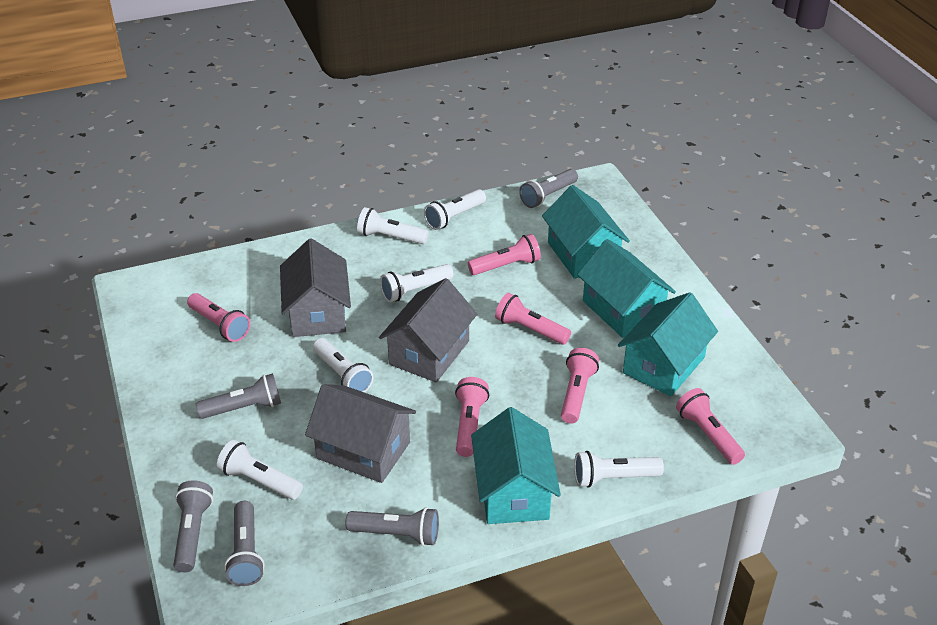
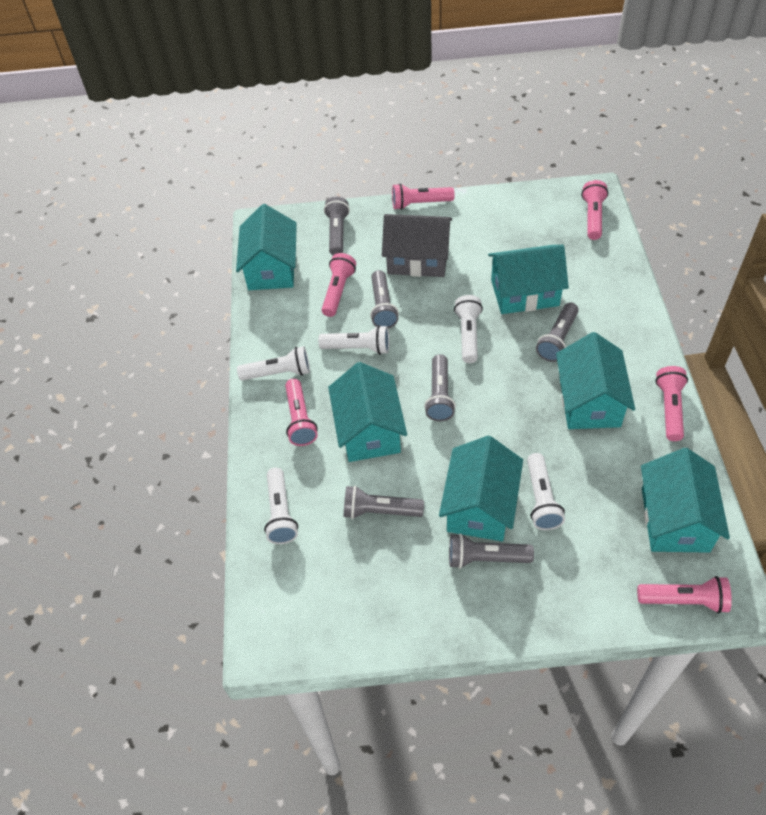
grey flashlight: [173,480,213,572] [195,373,281,419] [224,501,265,586] [345,507,439,546] [519,169,578,208] = 5 -> [324,196,350,255] [344,486,424,519] [370,270,399,328] [424,354,456,421] [449,533,534,569] [536,302,579,362] = 6
grey house: [280,238,351,337] [305,384,416,483] [379,278,477,382] = 3 -> [382,214,452,277] = 1
turquoise house: [471,407,561,524] [542,185,630,279] [577,239,676,338] [618,292,718,396] = 4 -> [236,204,297,290] [328,362,407,462] [439,436,523,541] [488,245,569,314] [556,332,635,429] [641,448,730,553] = 6
white flashlight: [217,440,303,500] [313,338,374,393] [357,207,429,244] [380,264,454,302] [424,189,486,230] [574,451,664,488] = 6 -> [237,346,310,381] [264,468,298,544] [318,325,389,355] [454,295,483,363] [527,453,565,530] = 5

